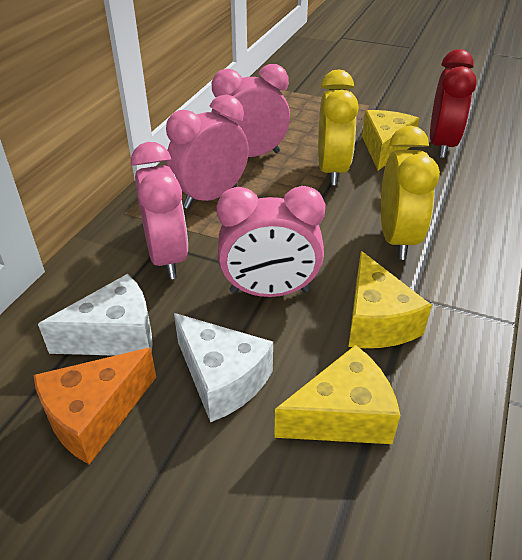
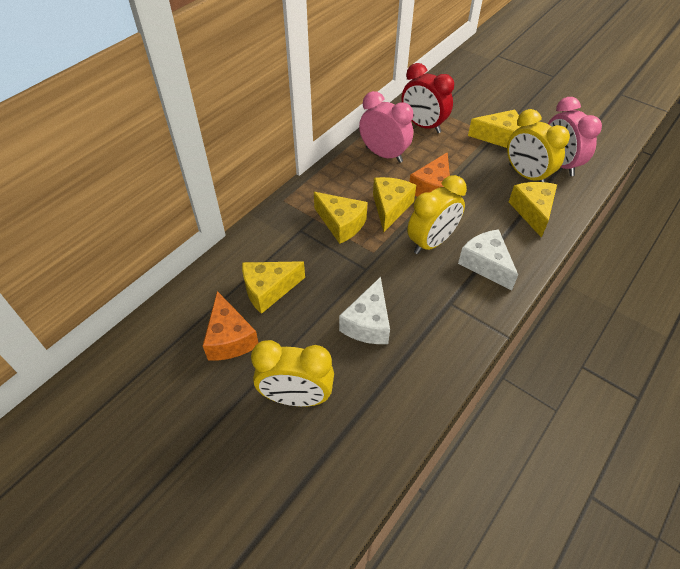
orange cheese: [34,348,156,465] = 1 -> [203,291,259,360] [409,152,450,197] = 2
pink clock: [131,142,188,279] [166,95,249,209] [212,64,290,157] [217,186,325,297] = 4 -> [359,91,413,163] [548,97,602,176] = 2
yellow cheese: [274,345,400,444] [348,251,432,348] [362,110,420,171] = 3 -> [242,261,305,314] [314,192,367,244] [373,177,416,232] [468,110,521,148] [509,182,557,238] = 5
yellow clock: [318,70,359,185] [381,126,440,260] = 2 -> [251,340,334,407] [407,175,467,254] [507,109,570,182] = 3

